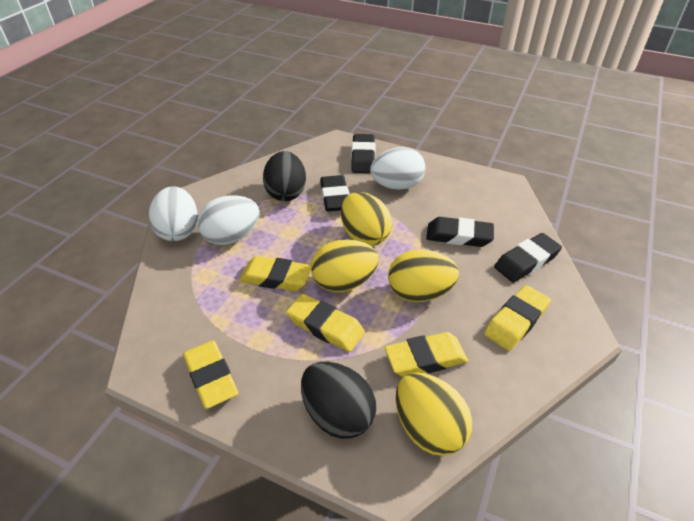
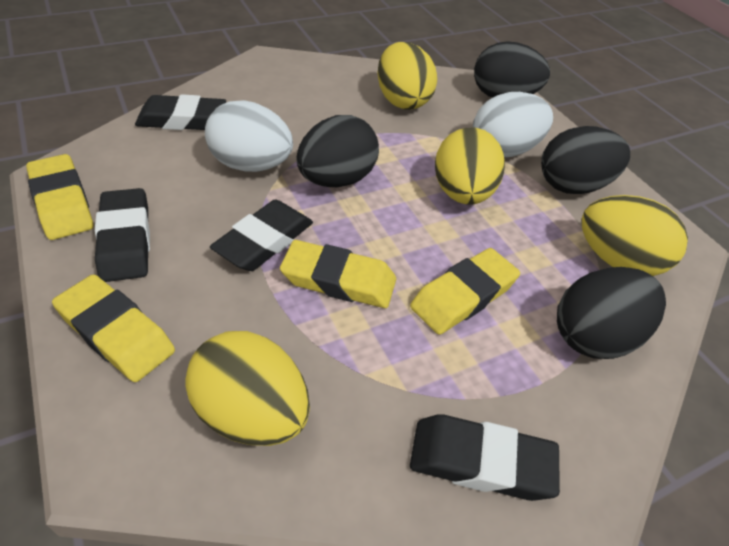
black egg: [263,151,306,201] [301,361,376,439] = 2 -> [296,115,379,187] [474,41,550,98] [541,126,630,194] [557,267,666,359] = 4
white egg: [149,187,198,241] [197,195,260,245] [370,147,425,190] = 3 -> [205,100,293,172] [473,92,553,157] = 2
yellow eraser: [183,341,238,409] [239,256,311,291] [286,294,365,352] [385,332,468,377] [484,285,551,351] = 5 -> [26,154,93,240] [52,274,175,382] [280,240,396,308] [410,248,520,335] = 4

